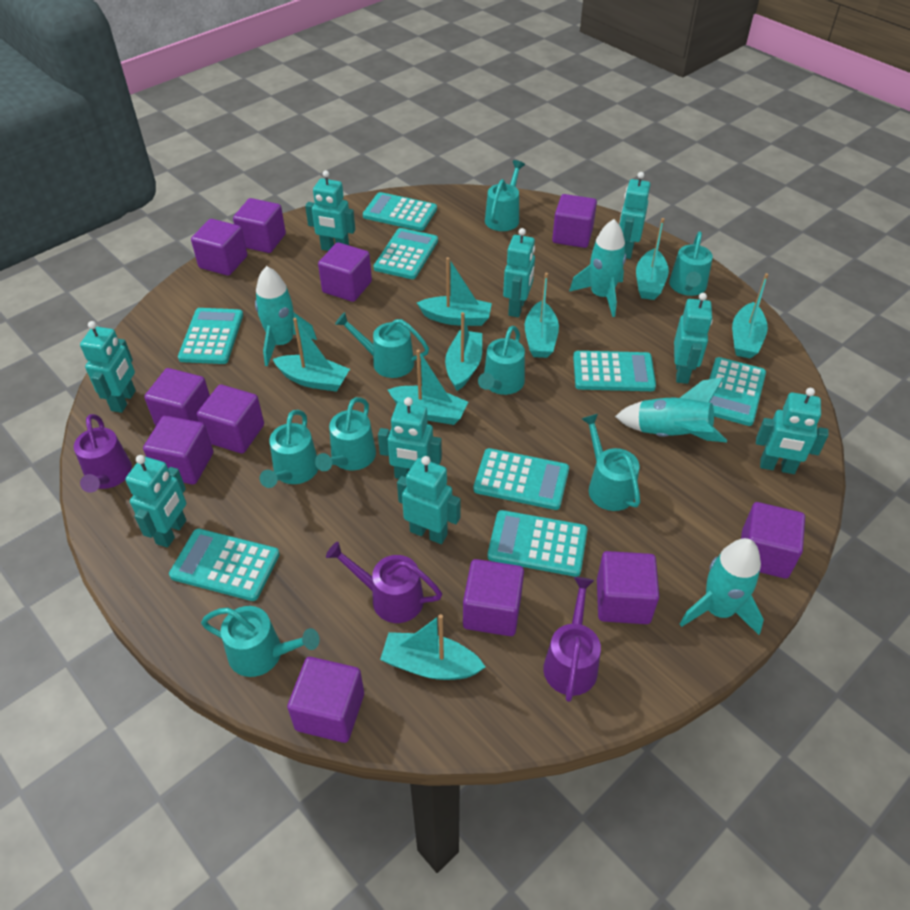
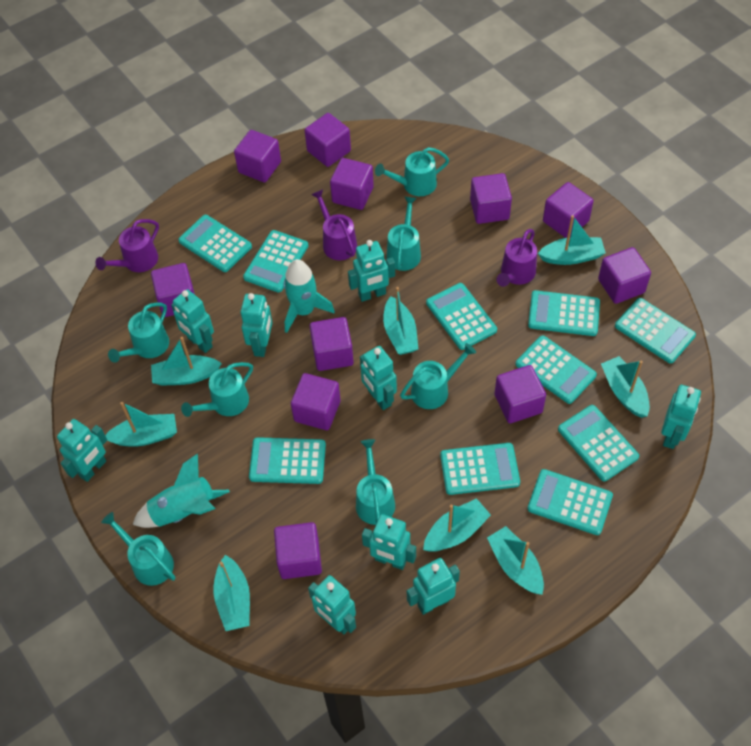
turquoise calculator: [169,529,280,601] [178,308,243,364] [363,192,437,231] [374,228,438,279] [474,448,569,510] [488,510,588,577] [573,351,656,391] [709,357,766,426] = 8 -> [178,215,252,272] [243,230,308,293] [249,437,326,484] [426,283,497,350] [440,443,520,495] [515,335,597,404] [527,469,613,535] [528,290,600,336] [558,405,639,481] [615,298,696,363] = 10
turquoise rocket: [255,266,317,366] [569,219,626,317] [615,377,727,442] [680,538,764,635] = 4 -> [132,453,230,528] [284,259,335,333] = 2
turquoise watering can: [201,606,320,677] [260,410,318,488] [315,397,376,471] [335,312,429,378] [478,326,525,395] [485,160,525,231] [582,414,640,511] [669,231,713,296] = 8 -> [101,512,175,586] [108,302,169,363] [181,362,253,417] [356,439,395,525] [375,147,449,196] [386,197,421,271] [400,343,476,409] = 7

